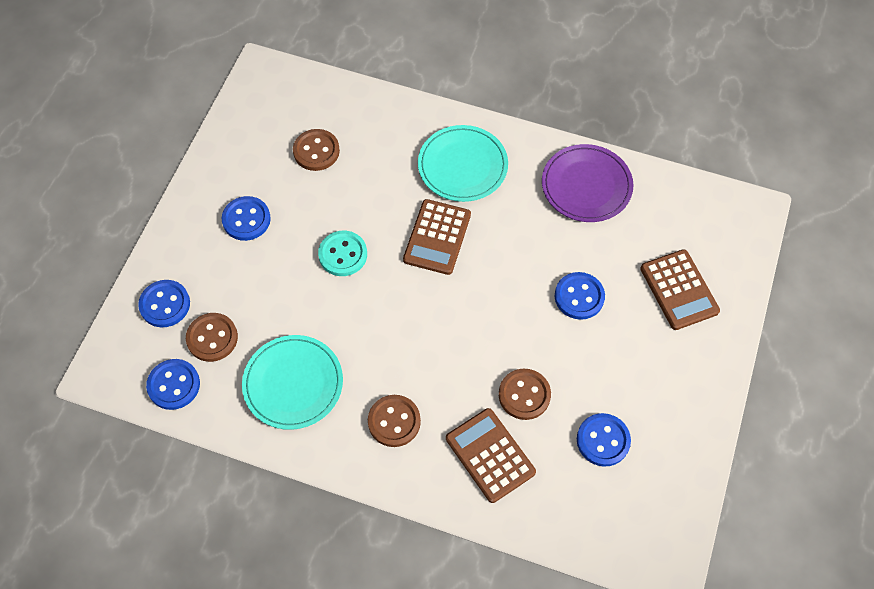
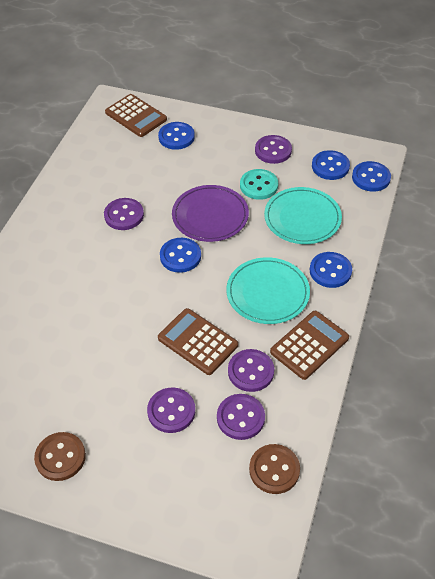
brown button: [186,313,238,362] [293,129,340,171] [368,395,421,447] [499,369,551,420] = 4 -> [34,432,86,481] [249,444,300,494] = 2
purple button: none = 0 -> [104,198,144,230] [147,387,195,433] [217,394,265,440] [228,349,274,392] [255,135,292,164] = 5

